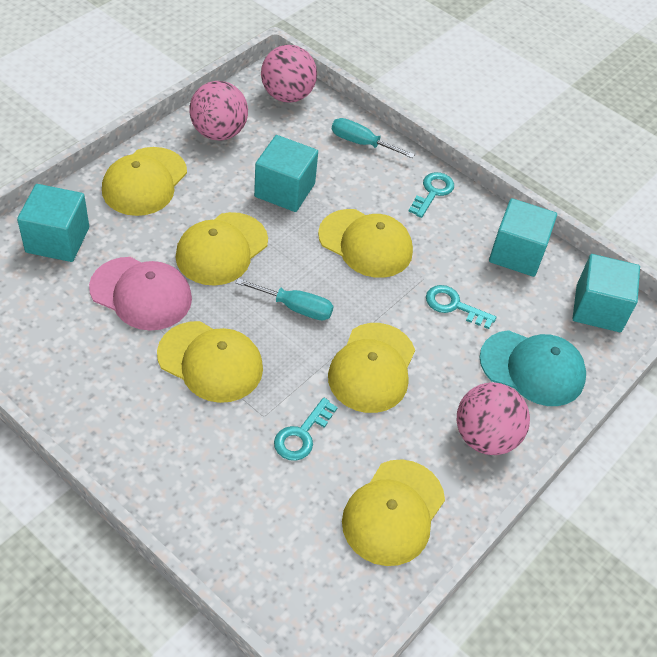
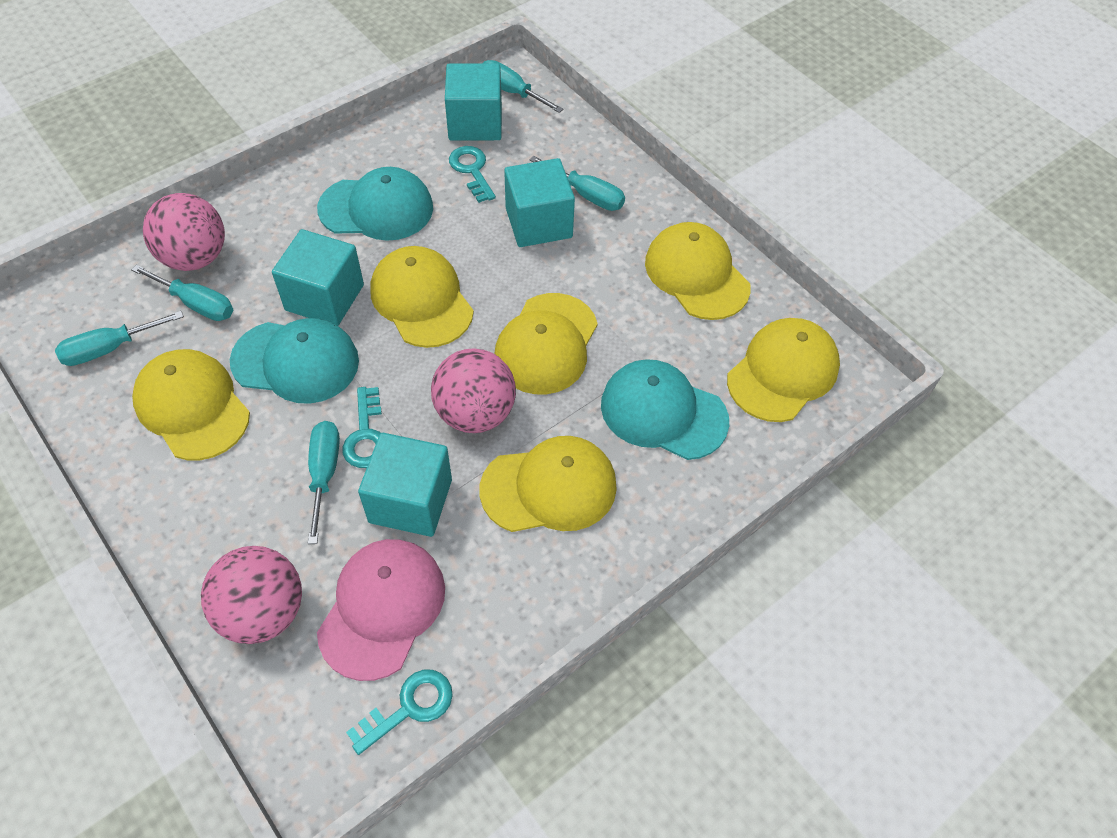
turquoise cap: [479,330,586,406] = 1 -> [230,318,359,404] [317,167,433,241] [601,359,729,460] = 3
turquoise screwdriver: [236,278,333,320] [332,118,415,158] = 2 -> [55,311,184,366] [131,265,233,321] [308,421,340,544] [483,60,564,113] [529,156,625,211] = 5

